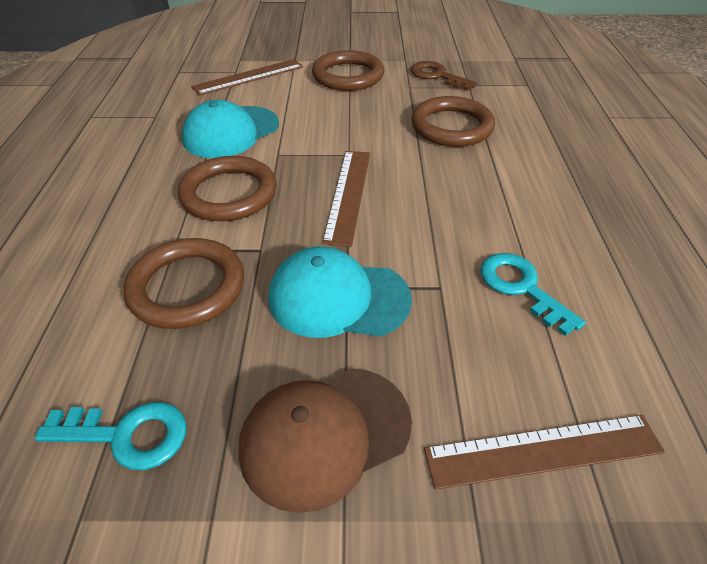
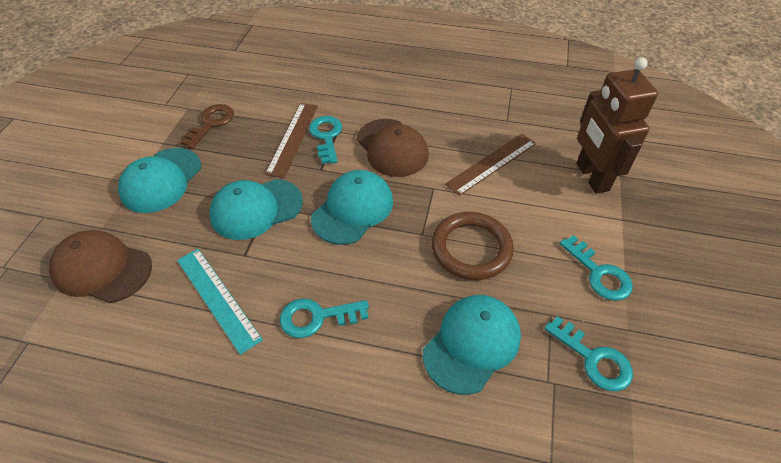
brown cap: [239,368,412,513] = 1 -> [49,230,152,303] [357,119,429,177] = 2
brown ring: [123,238,244,329] [178,156,277,221] [312,50,384,91] [411,96,495,147] = 4 -> [431,212,514,280] = 1
brown robot: none = 0 -> [576,57,658,194] = 1
brown ruler: [191,59,303,96] [322,151,370,247] [424,415,665,490] = 3 -> [265,103,318,178] [445,133,536,196] = 2
turquoise cap: [182,100,279,158] [268,247,412,338] = 2 -> [118,148,201,213] [209,179,303,240] [311,170,393,245] [423,295,521,395] = 4
turquoise key: [35,402,187,470] [480,253,586,336] = 2 -> [280,298,369,338] [309,116,342,164] [544,316,633,391] [560,235,633,301] = 4
turquoise ruler: none = 0 -> [177,249,263,355] = 1

